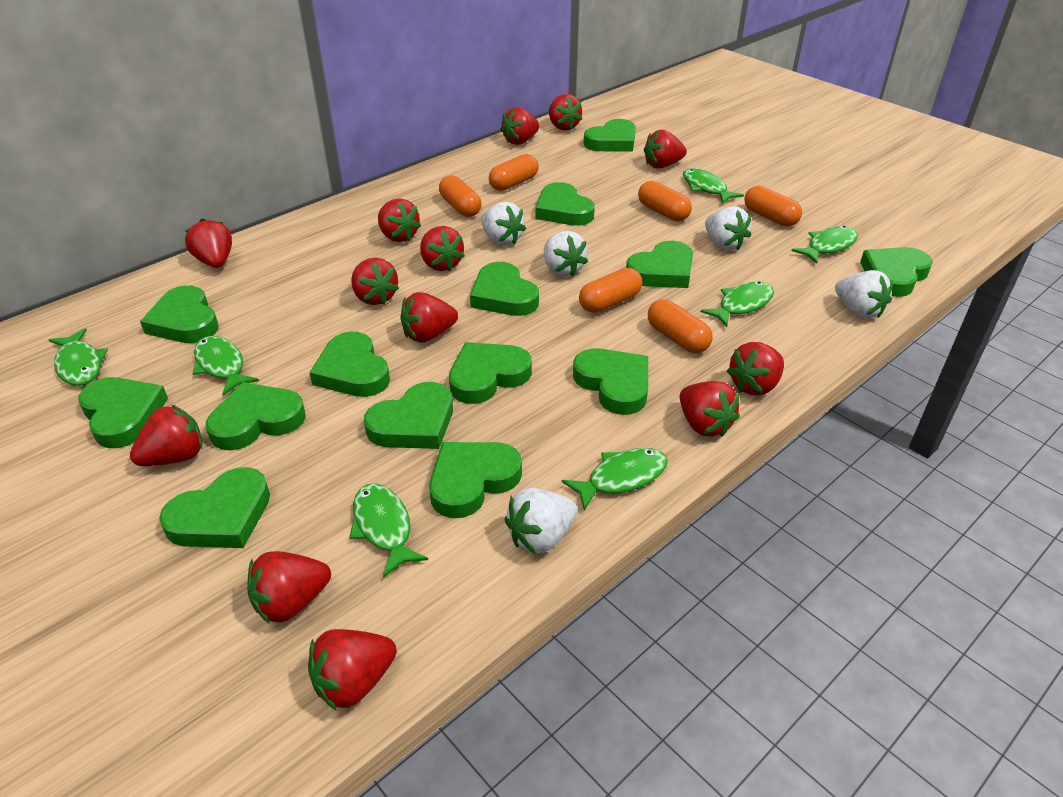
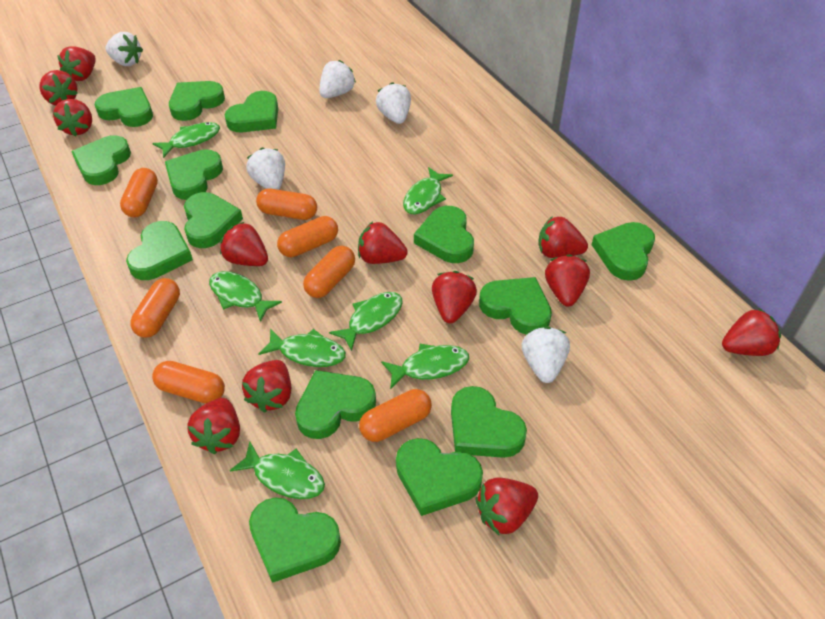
orange capsule: [439,175,481,217] [489,154,539,191] [579,268,642,313] [638,181,692,221] [648,299,713,353] [744,186,802,227] = 6 -> [120,168,158,217] [130,278,180,338] [152,361,225,404] [256,188,317,220] [277,216,338,257] [303,246,355,298] [359,389,432,442] = 7
red strawberry: [130,405,202,466] [185,219,232,268] [247,551,331,624] [308,629,397,711] [351,258,399,305] [378,198,421,242] [400,292,458,343] [420,226,465,271] [500,107,540,145] [549,94,582,130] [644,130,687,169] [680,381,740,437] [727,342,784,396] = 13 -> [39,70,78,105] [53,99,92,137] [57,46,96,81] [188,398,240,454] [220,222,268,266] [242,360,291,413] [358,222,408,264] [432,271,477,323] [476,478,538,536] [538,216,588,258] [545,254,590,307] [722,309,781,356] = 12

